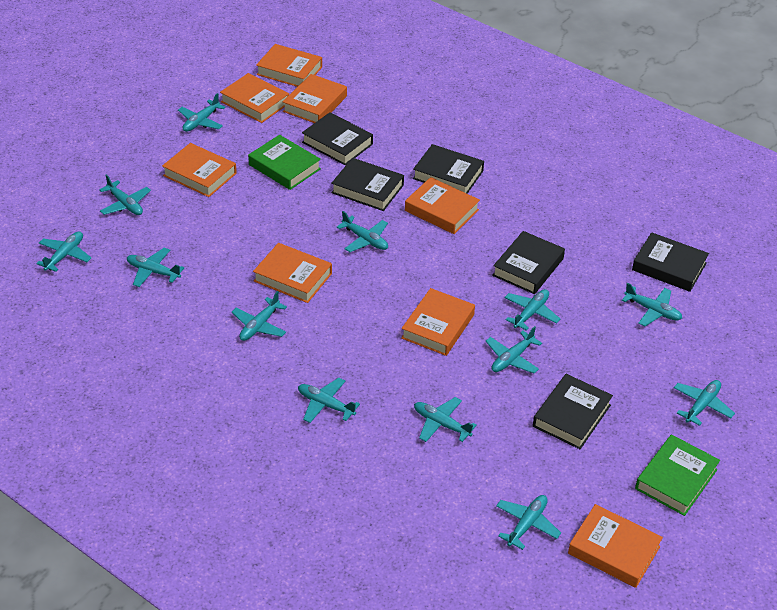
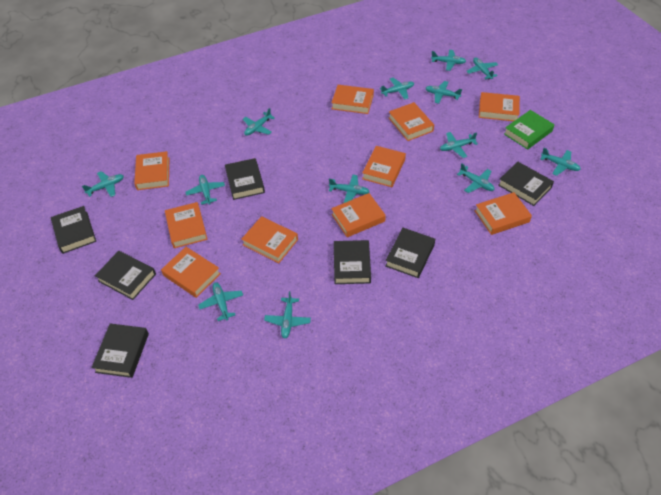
black book: [302,112,373,165] [331,158,404,211] [413,144,484,194] [492,231,565,294] [533,374,613,449] [632,232,709,292] = 6 -> [51,206,96,254] [91,323,149,378] [95,251,156,300] [225,158,265,200] [334,240,371,284] [385,228,435,278] [498,162,554,206] = 7
green book: [248,135,321,190] [635,434,720,516] = 2 -> [504,110,555,150] = 1
orange book: [162,143,237,197] [220,73,289,123] [253,243,332,303] [256,44,322,87] [283,74,347,123] [401,288,475,356] [405,177,480,234] [568,504,663,588] = 8 -> [134,151,169,190] [161,247,221,298] [165,202,208,248] [241,216,298,263] [331,85,374,114] [331,193,386,237] [362,146,406,187] [389,102,434,141] [475,192,532,235] [479,92,520,121] = 10

